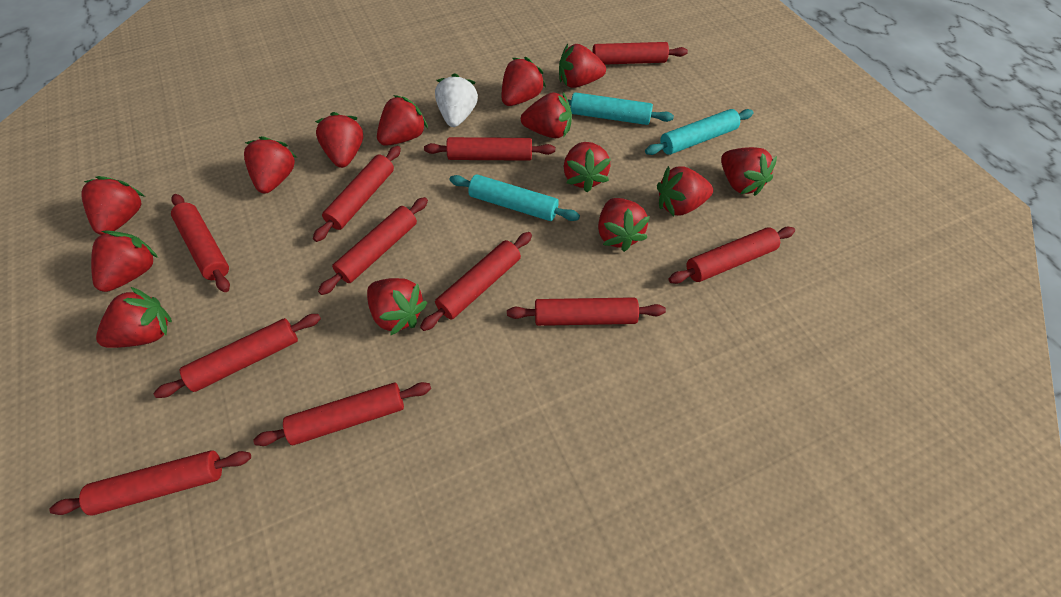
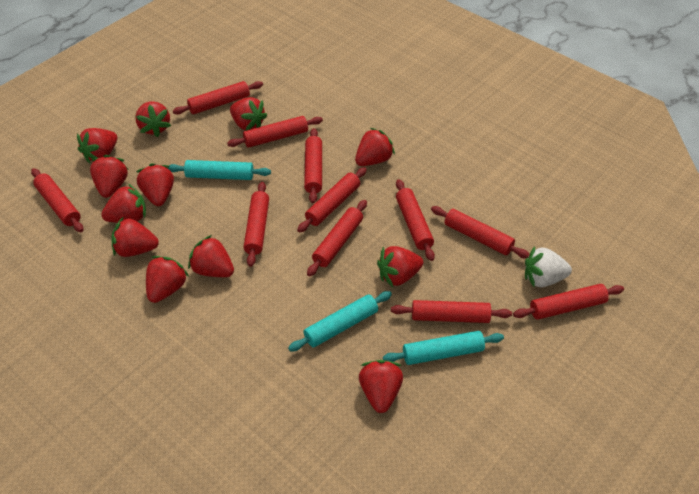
red strawberry: [81,176,145,235] [91,230,158,292] [96,287,172,348] [244,136,297,194] [315,112,363,168] [367,278,428,335] [377,95,428,146] [502,57,546,106] [521,92,572,138] [559,44,606,88] [563,142,611,192] [598,198,650,252] [657,166,713,216] [721,147,777,196] = 14 -> [77,128,117,164] [90,155,129,198] [101,184,146,223] [111,216,159,257] [135,101,171,137] [136,163,174,206] [146,256,189,303] [188,235,234,277] [230,97,267,131] [355,128,395,166] [359,360,403,413] [377,246,423,287] = 12

